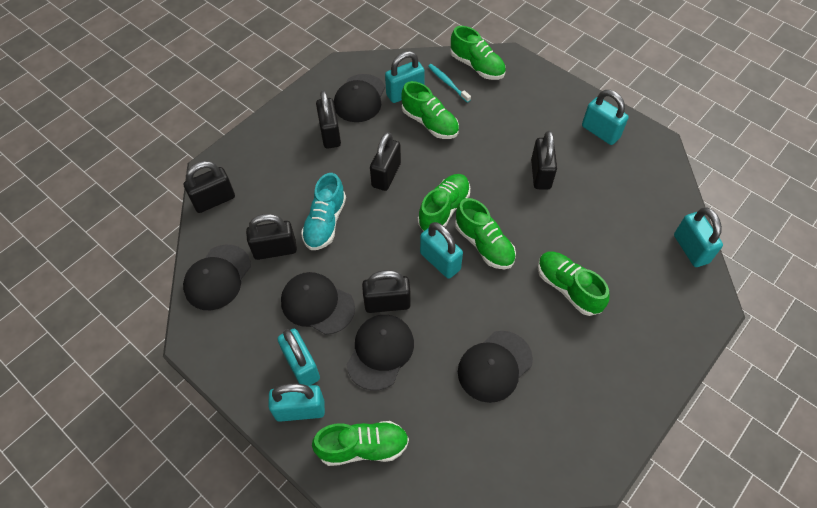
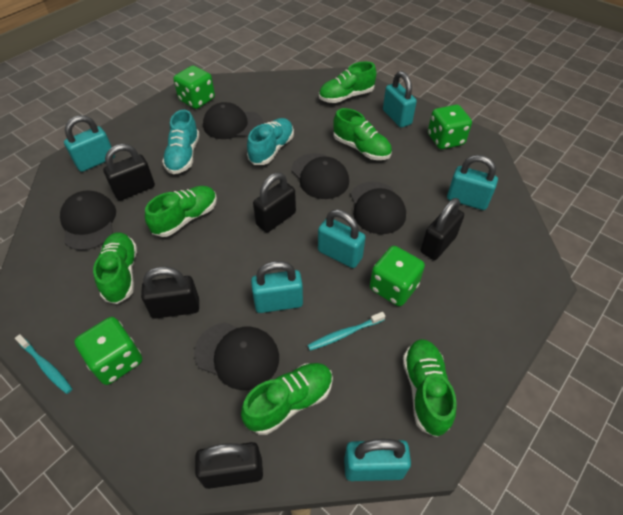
black padlock: [183,161,235,213] [246,214,297,260] [316,90,341,149] [362,270,411,313] [370,132,401,191] [531,131,557,189] = 6 -> [103,144,155,201] [141,267,199,319] [195,442,263,489] [253,173,296,233] [421,198,464,260] = 5
green dice: none = 0 -> [74,317,142,385] [173,66,215,109] [370,246,425,306] [428,105,472,149] = 4
turquoise shoe: [301,173,346,250] = 1 -> [162,110,200,174] [247,118,294,165] = 2
turquoise toothbrush: [428,64,471,103] = 1 -> [15,334,72,394] [308,312,385,351] = 2

